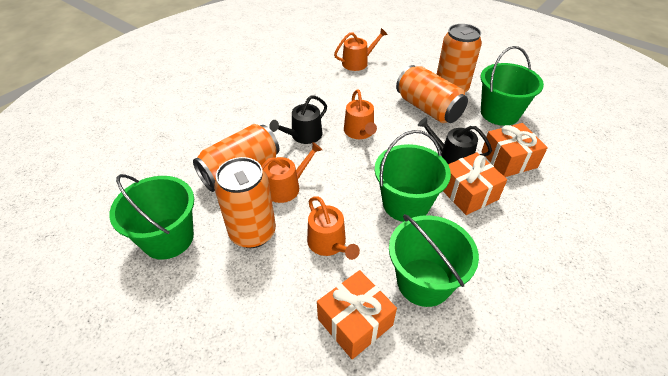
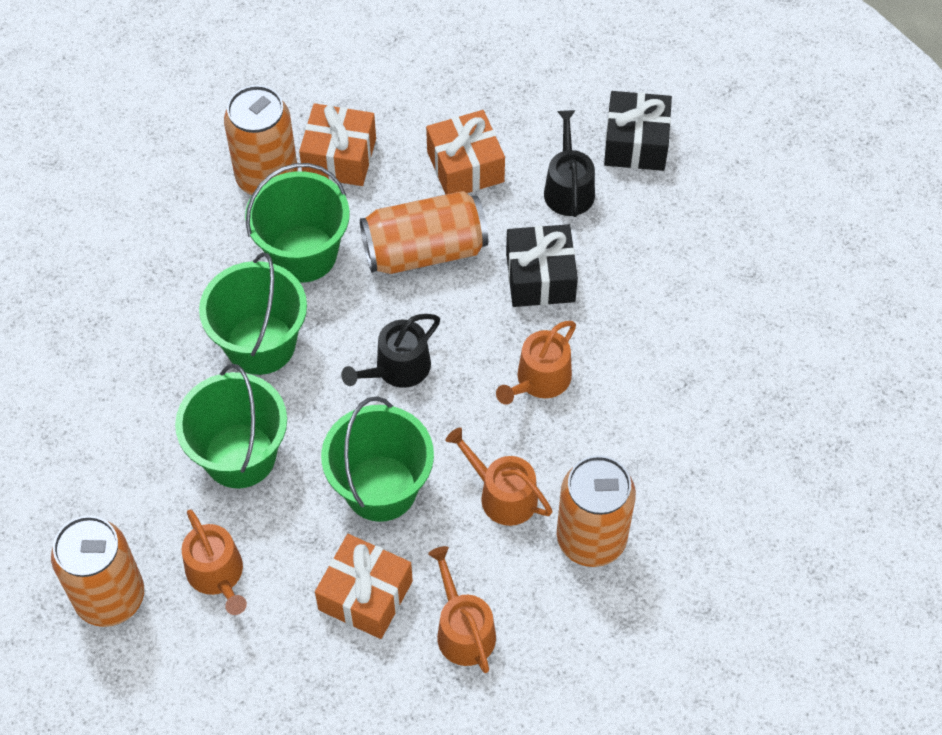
black gift: none = 0 -> [506,224,578,307] [604,91,672,171] = 2

